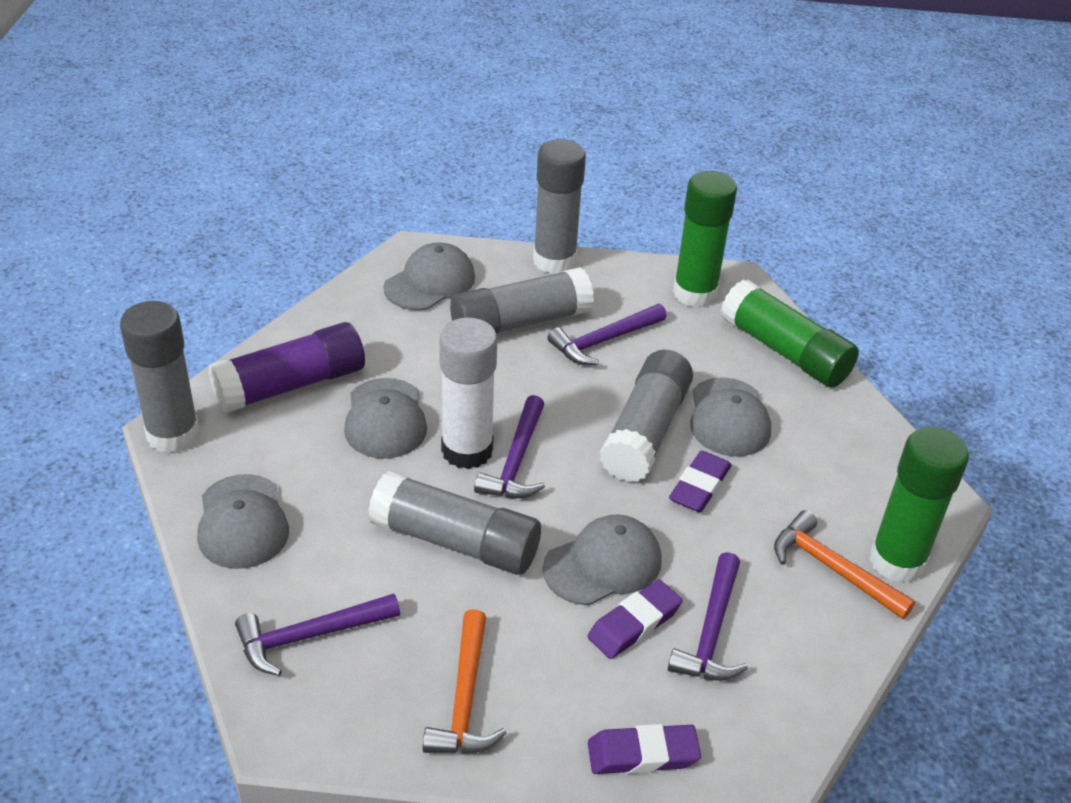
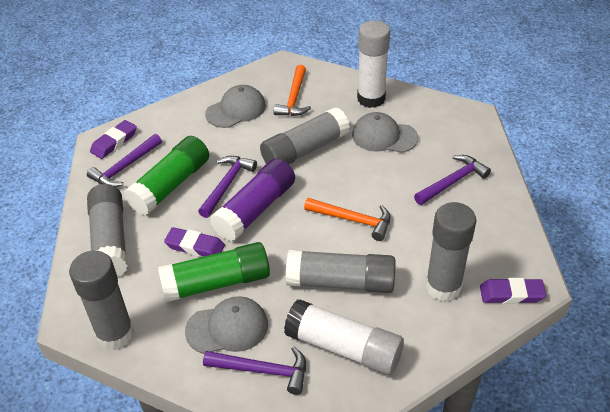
green glue stick: [673,171,737,308] [721,280,859,387] [869,427,969,583] = 3 -> [124,136,209,215] [158,242,270,302] = 2
grey cap: [197,474,289,569] [344,378,427,459] [383,242,475,310] [543,514,662,605] [690,377,771,457] = 5 -> [185,296,268,354] [205,85,266,128] [352,112,418,153] = 3
white glue stick: [439,318,497,469] = 1 -> [284,299,404,375] [357,20,390,108] = 2

